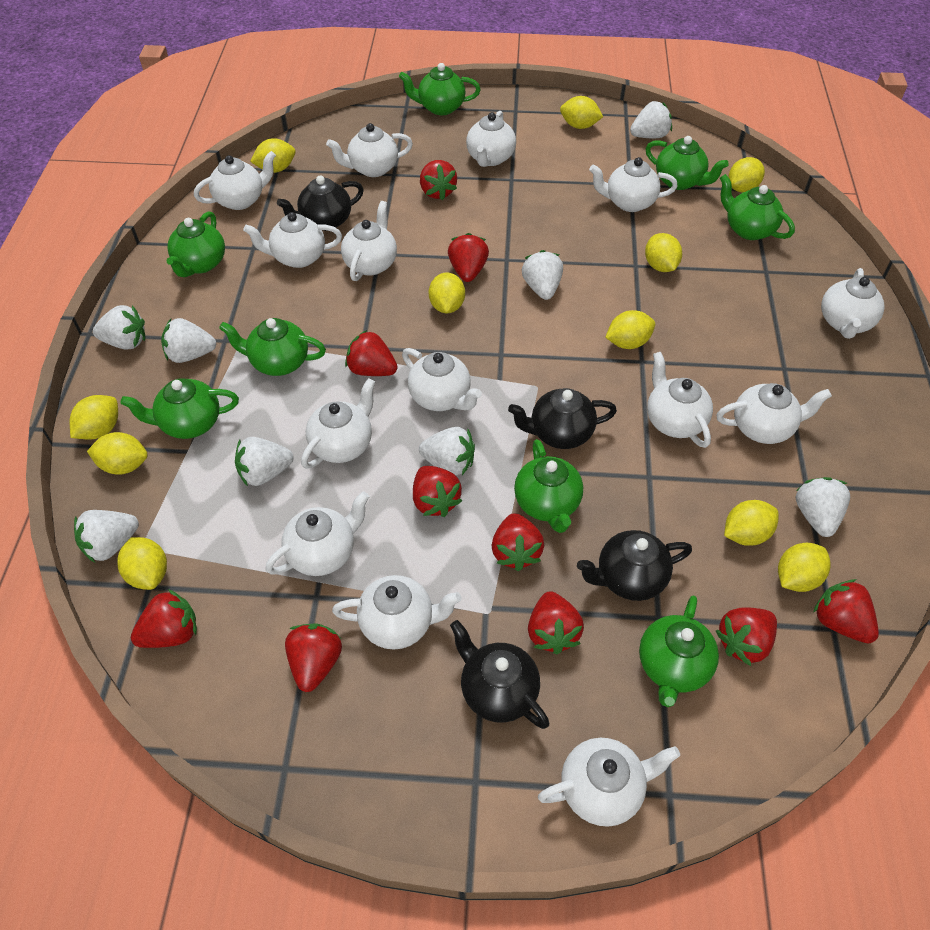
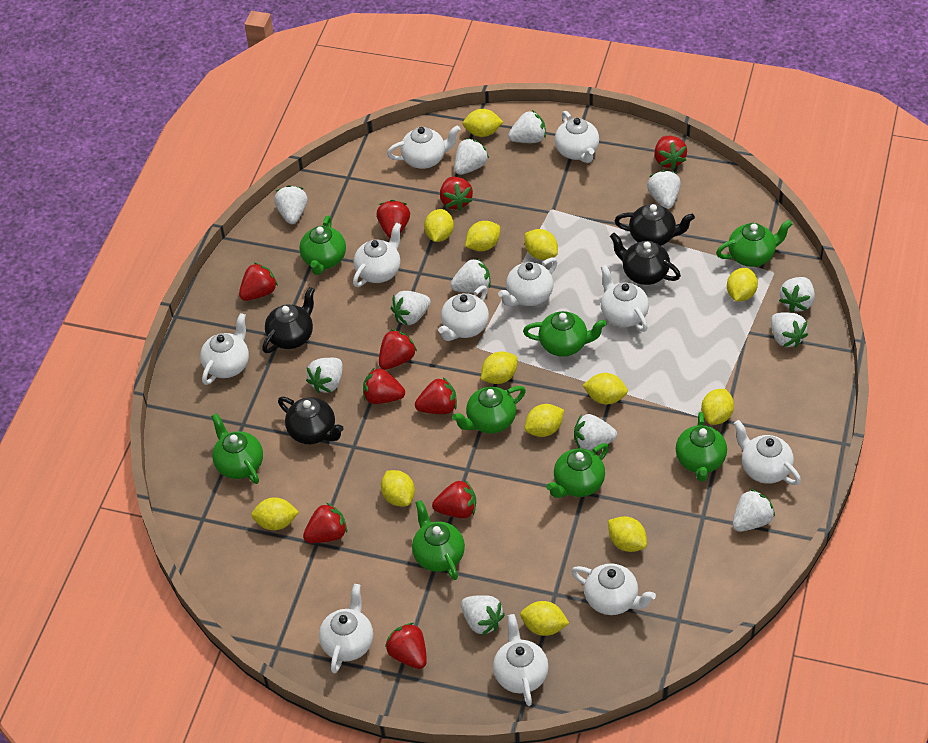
white strawberry: [74,510,139,563] [93,305,145,350] [161,318,217,363] [235,437,294,486] [419,427,475,476] [522,250,563,300] [630,101,672,138] [796,477,850,537] = 8 -> [274,185,307,224] [306,358,343,393] [391,291,431,325] [450,258,490,293] [454,138,489,175] [461,595,505,636] [508,110,546,143] [574,414,617,451] [647,170,681,209] [733,489,775,532] [771,312,808,347] [779,277,815,312] = 12
white teapot: [194,151,276,210] [243,212,342,268] [265,491,369,576] [301,378,375,469] [326,123,413,177] [332,575,462,650] [341,201,397,281] [402,348,482,411] [466,111,516,167] [538,738,680,827] [589,157,678,212] [647,352,713,448] [716,383,832,444] [821,268,884,339] = 14 -> [200,313,249,385] [319,584,373,673] [353,222,401,287] [387,125,460,169] [438,286,489,341] [493,614,548,706] [498,258,558,306] [555,111,599,163] [571,563,656,615] [601,265,649,332] [734,420,801,485] = 11
yellow lemon: [70,395,118,440] [87,432,148,475] [117,537,167,590] [250,138,295,173] [429,272,465,313] [560,96,603,129] [605,310,655,349] [645,233,682,272] [724,500,779,546] [728,157,765,192] [778,543,831,592] = 11 -> [251,497,299,530] [381,470,415,506] [424,209,454,242] [463,109,503,137] [465,221,500,251] [481,351,518,384] [520,601,569,636] [524,404,564,437] [525,229,558,260] [582,373,628,405] [608,516,647,552] [701,389,734,425] [727,268,758,301] = 13

